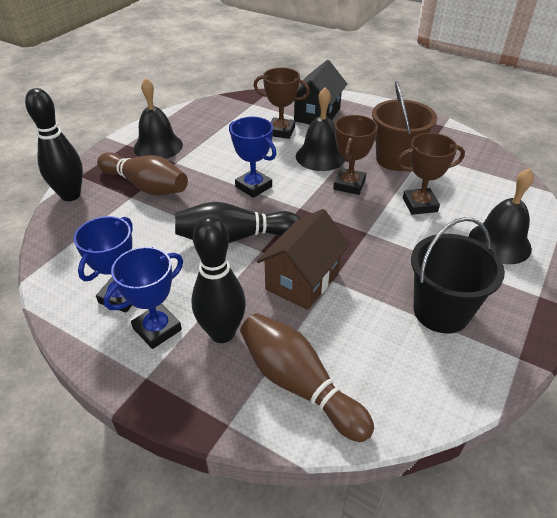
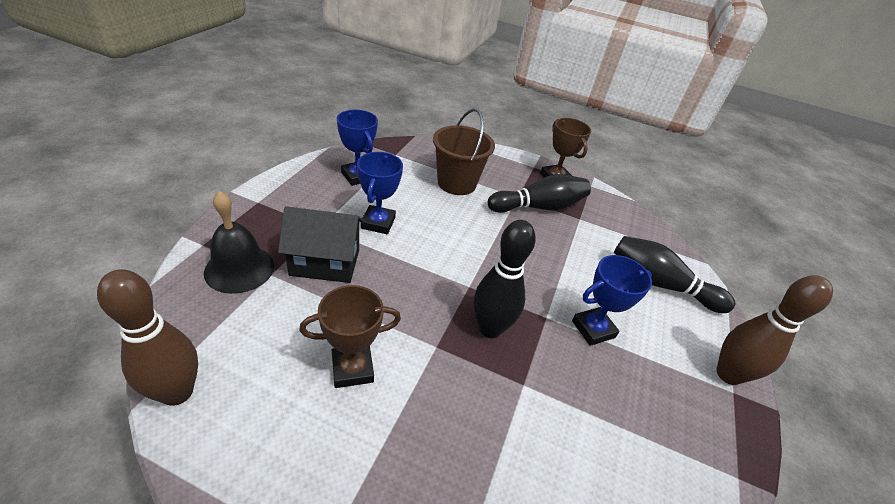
black bell: [134,78,183,159] [296,87,345,171] [469,168,534,264] = 3 -> [204,191,274,294] = 1
black bucket: [411,217,505,334] = 1 -> none = 0
brown house: [257,209,350,310] = 1 -> none = 0
brown trophy: [253,68,310,139] [333,115,378,195] [397,133,465,215] = 3 -> [299,285,401,388] [540,118,591,178] = 2

